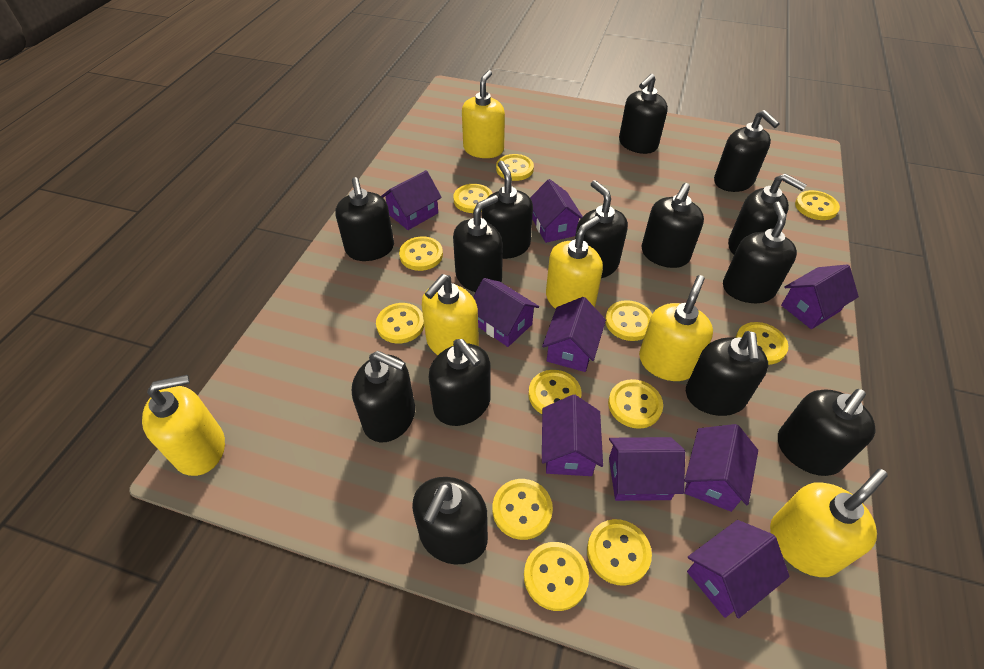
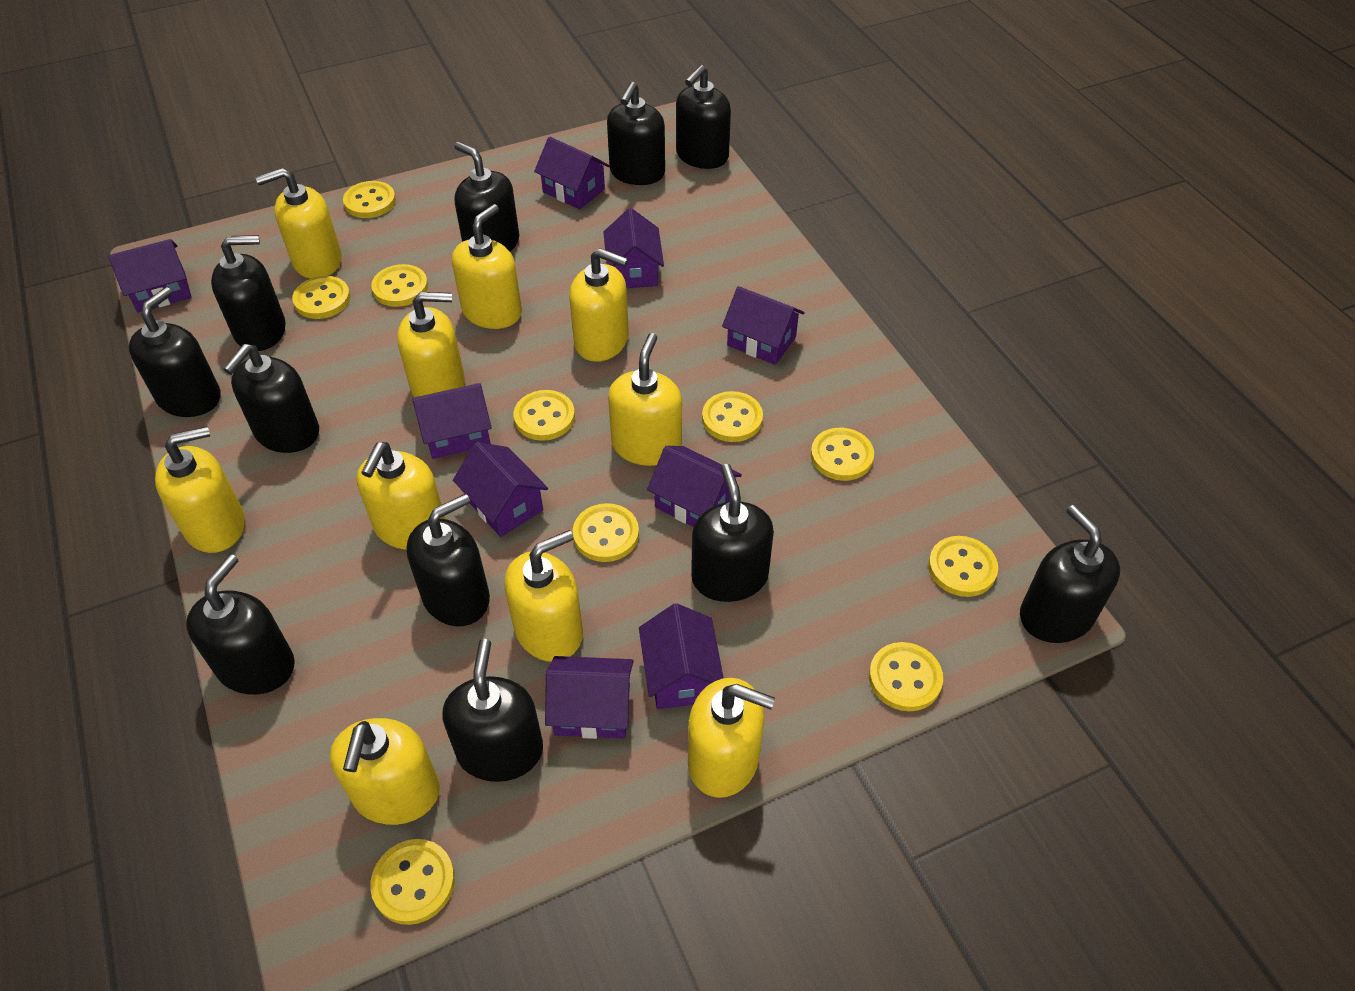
black soap dispenser: [336,177,394,261] [352,351,415,442] [412,477,488,564] [429,339,491,426] [453,195,503,292] [482,161,533,259] [575,180,628,278] [619,74,668,154] [642,183,704,268] [686,331,768,416] [714,110,780,192] [723,202,797,303] [728,173,807,255] [778,389,876,476] = 14 -> [129,287,221,417] [186,554,295,695] [211,235,286,351] [223,344,319,453] [407,494,490,626] [443,639,543,782] [454,142,519,251] [607,82,665,185] [676,65,731,169] [691,464,774,602] [1020,505,1120,643] = 11
yellow button: [376,303,424,344] [399,237,443,271] [453,184,493,213] [493,479,553,540] [496,154,534,181] [524,542,589,611] [528,370,581,414] [587,519,652,586] [605,300,652,341] [608,379,663,429] [735,322,788,365] [795,190,840,220] = 12 -> [292,276,350,319] [343,181,396,218] [370,839,455,925] [371,264,428,307] [514,390,575,441] [573,503,639,562] [702,391,763,442] [811,428,874,481] [869,642,943,711] [928,536,998,597] = 10
yellow soap dispenser: [142,375,225,476] [422,274,479,355] [462,70,505,158] [546,216,603,309] [639,275,713,381] [770,469,888,577] = 6 -> [155,426,245,553] [255,168,342,279] [330,718,440,825] [357,442,446,550] [397,292,465,398] [452,204,522,329] [504,530,583,662] [569,248,629,362] [608,333,682,466] [688,678,775,798] = 10

